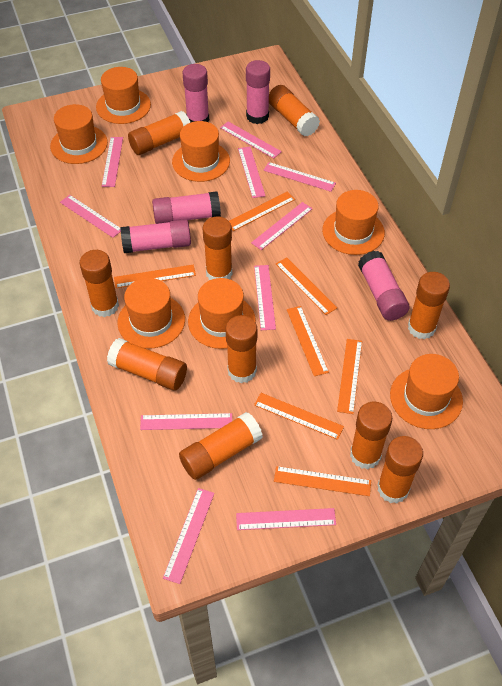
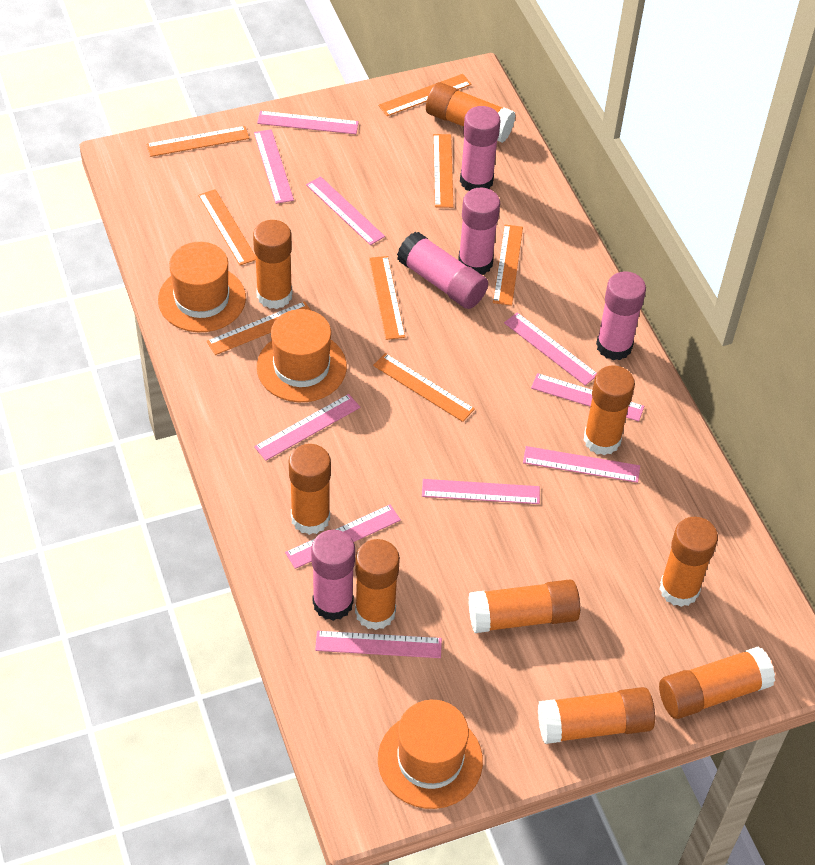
orange glue stick: [79,250,119,317] [107,338,187,391] [128,111,190,155] [179,412,263,480] [203,217,232,280] [225,315,257,383] [269,85,320,136] [350,401,392,469] [377,436,423,504] [408,272,450,339] = 10 -> [253,220,293,309] [289,444,331,535] [355,539,400,630] [426,82,516,143] [468,579,580,633] [538,687,655,744] [583,366,635,455] [659,647,775,719] [660,517,718,607] = 9
orange hat: [50,104,108,164] [96,67,151,124] [117,278,185,349] [172,121,230,182] [188,278,256,349] [322,190,385,255] [390,354,463,429] = 7 -> [158,242,246,332] [257,309,347,402] [378,700,483,809] = 3
orange ruler: [114,265,196,288] [229,192,295,231] [254,393,344,440] [274,466,371,496] [276,257,337,315] [287,306,329,376] [337,339,362,414] = 7 -> [146,126,249,157] [198,189,256,265] [207,301,310,355] [369,256,405,340] [373,353,475,422] [378,74,472,116] [433,134,453,208] [493,224,523,306] = 8

